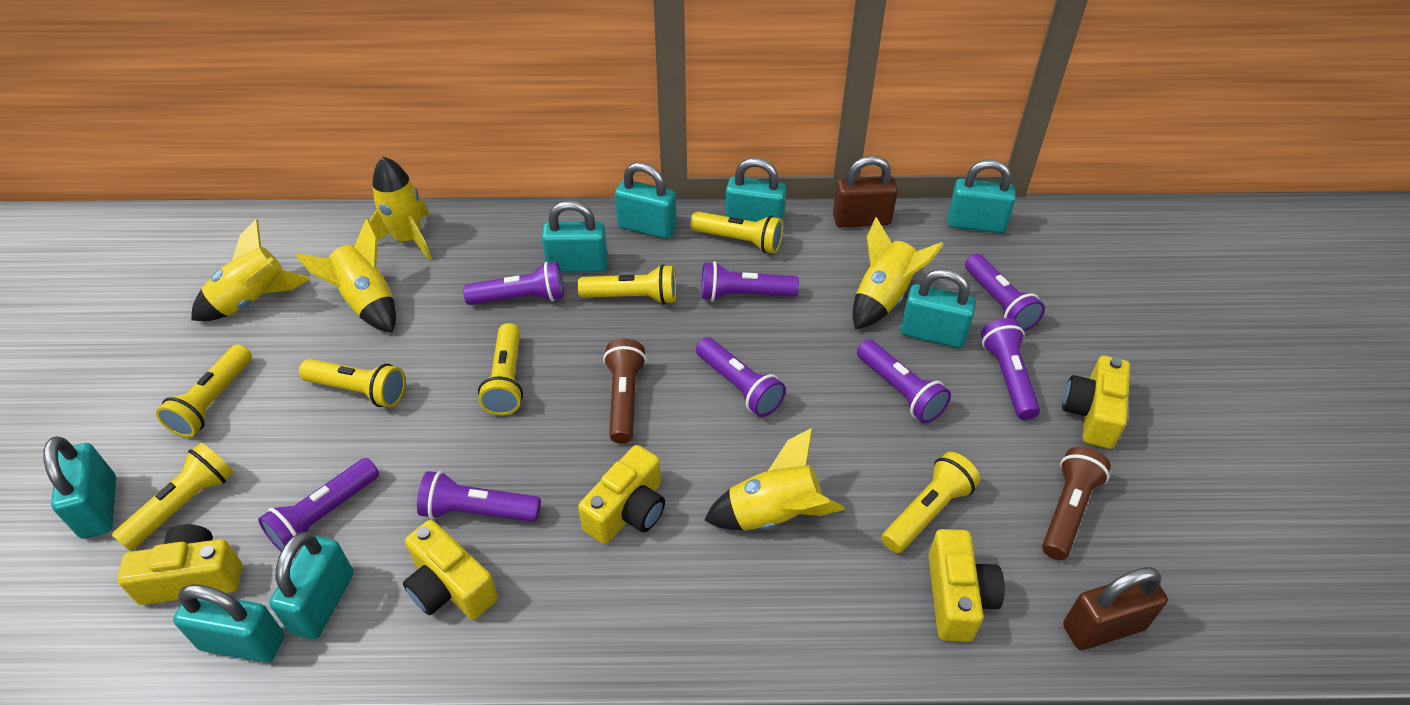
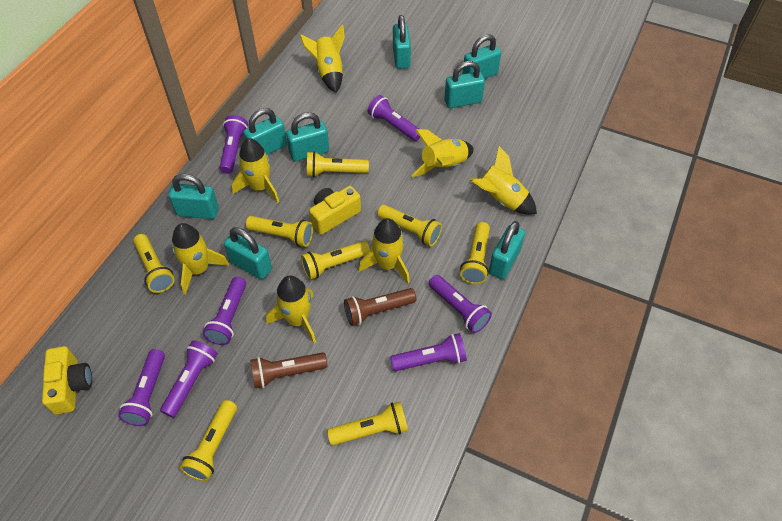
brown padlock: [833,156,898,228] [1063,567,1168,650] = 2 -> none = 0
purple flashlight: [258,458,379,552] [417,471,541,522] [463,262,564,305] [696,337,786,417] [701,261,799,301] [857,340,951,423] [965,254,1045,331] [981,318,1040,420] = 8 -> [118,349,165,426] [160,340,218,418] [203,277,246,345] [220,115,248,174] [368,95,420,141] [390,333,467,371] [429,275,492,333] = 7
yellow camera: [117,524,242,605] [403,520,498,620] [578,445,665,544] [928,529,1005,642] [1062,356,1130,449] = 5 -> [42,346,92,415] [309,186,361,235] = 2
yellow flashlight: [112,443,234,551] [156,345,252,437] [299,359,406,407] [478,323,523,415] [578,264,676,305] [690,211,784,254] [882,452,980,553] = 7 -> [133,234,175,293] [180,400,237,481] [246,216,313,247] [301,241,370,280] [307,151,369,177] [327,402,408,445] [377,205,442,246] [460,222,490,284] = 8
yellow rocket: [191,219,311,321] [296,218,396,333] [370,157,432,260] [704,428,845,530] [852,217,944,330] = 5 -> [172,223,229,295] [232,138,279,203] [266,275,316,343] [300,25,345,93] [358,218,410,284] [411,129,474,178] [470,146,537,215] = 7

